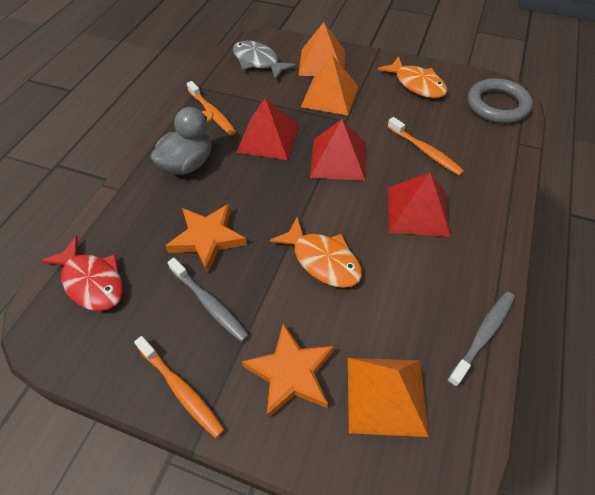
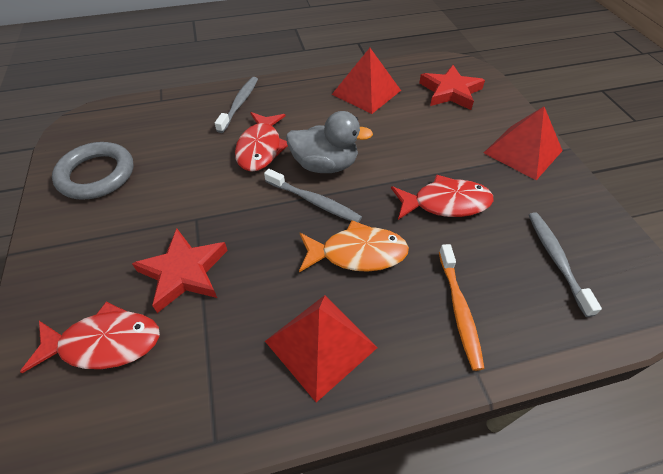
grey fish: [233,41,296,80] = 1 -> none = 0
grey toothbrush: [167,258,249,342] [447,292,515,387] = 2 -> [215,77,258,133] [264,169,362,223] [529,212,602,317] = 3
orange fish: [269,217,362,288] [377,56,447,98] = 2 -> [299,220,409,272] = 1
orange pyramid: [298,22,345,76] [301,55,358,115] [348,358,429,437] = 3 -> none = 0
orange star: [166,204,247,272] [242,323,334,418] = 2 -> none = 0
orange toothbrush: [134,336,225,438] [187,81,236,136] [388,117,464,176] = 3 -> [439,244,485,371] = 1
red fish: [40,236,123,311] = 1 -> [20,302,160,373] [235,112,288,172] [391,175,494,220] = 3
red star: none = 0 -> [132,228,228,313] [419,65,485,110] = 2

